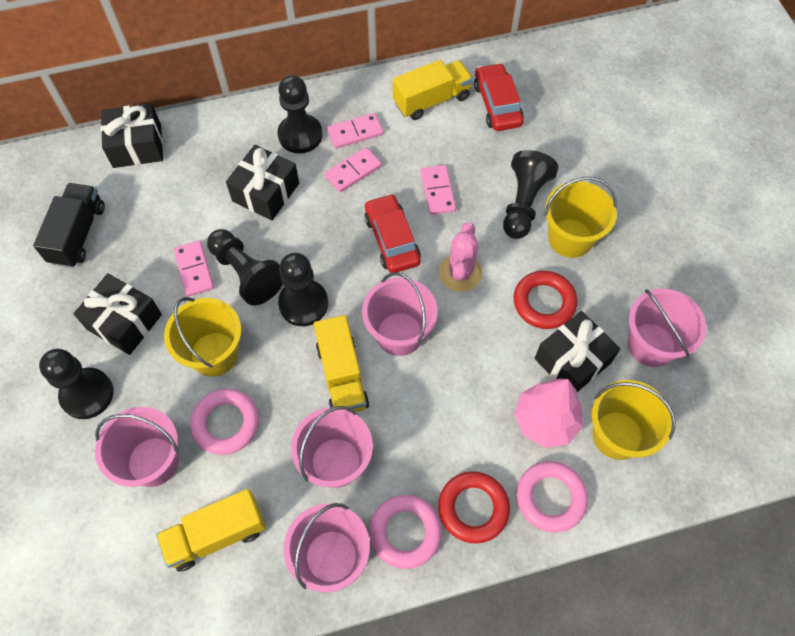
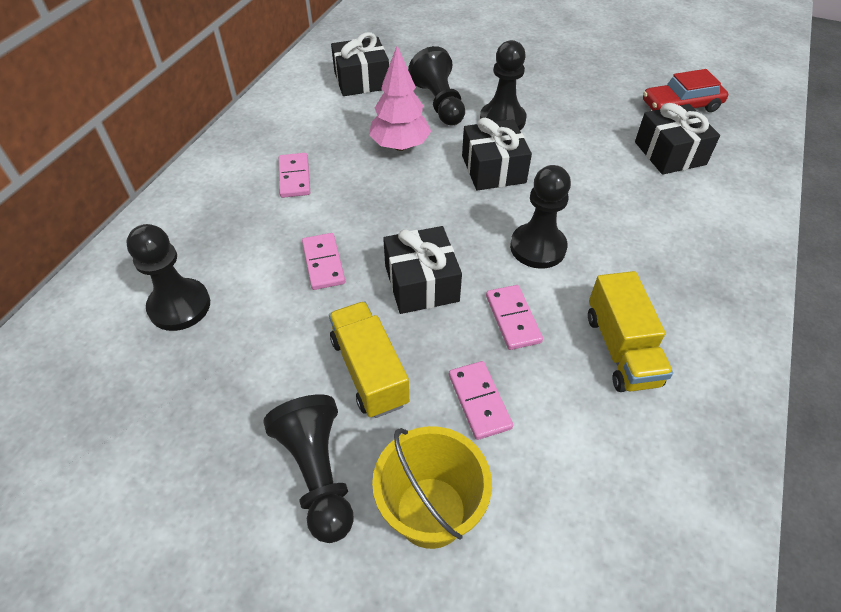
black truck: [33,183,105,268] = 1 -> none = 0
pink bucket: [95,407,179,487] [284,503,370,592] [291,406,373,488] [362,272,438,356] [627,289,706,367] = 5 -> none = 0
pink cactus: [439,222,482,292] = 1 -> none = 0
pink ring: [190,389,259,455] [369,495,442,569] [516,461,588,533] = 3 -> none = 0
red car: [364,194,421,273] [474,63,524,131] = 2 -> [643,69,728,112] = 1
red ring: [438,471,510,544] [514,271,577,329] = 2 -> none = 0
yellow bucket: [164,297,241,377] [544,177,617,258] [592,380,676,460] = 3 -> [372,426,492,549] = 1
yellow truck: [156,489,266,572] [314,315,369,412] [393,60,473,120] = 3 -> [329,301,409,418] [588,271,673,392] = 2

